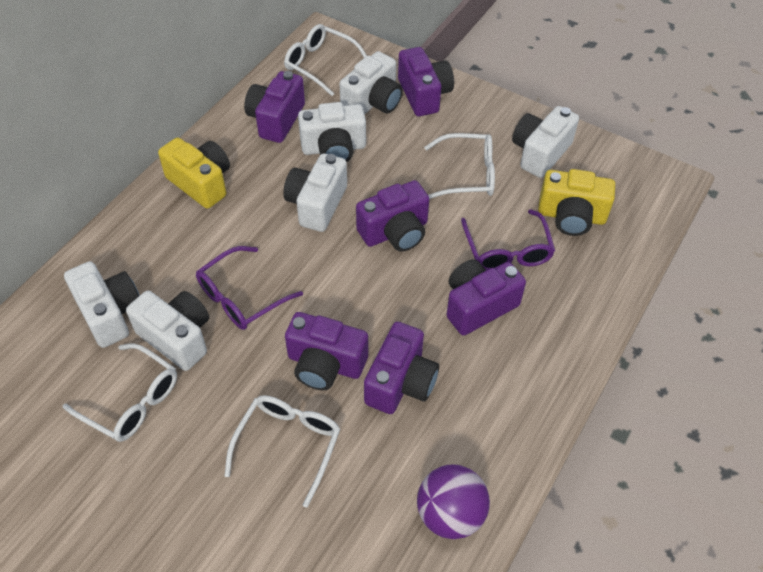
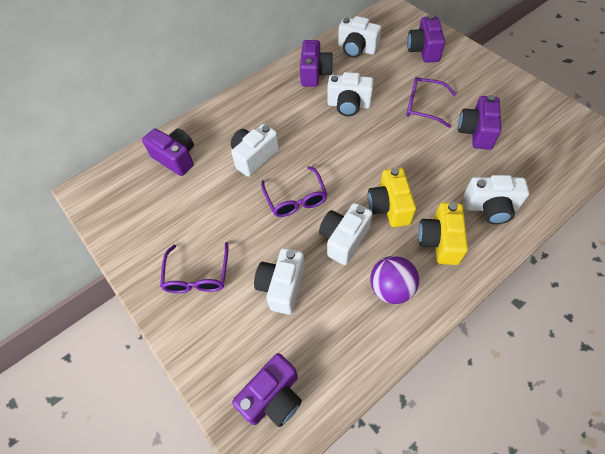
purple camera: [244,71,305,143] [285,312,368,390] [356,180,429,252] [364,322,439,414] [398,47,454,116] [447,259,526,335] = 6 -> [142,128,194,176] [232,353,302,427] [300,40,333,87] [407,15,445,63] [458,95,501,150] = 5
purple glasses: [196,246,303,330] [461,210,555,270] = 2 -> [160,242,228,293] [261,166,327,217] [406,77,456,128] = 3
white glasses: [62,343,177,442] [224,395,340,507] [284,24,367,96] [424,133,495,199] = 4 -> none = 0

